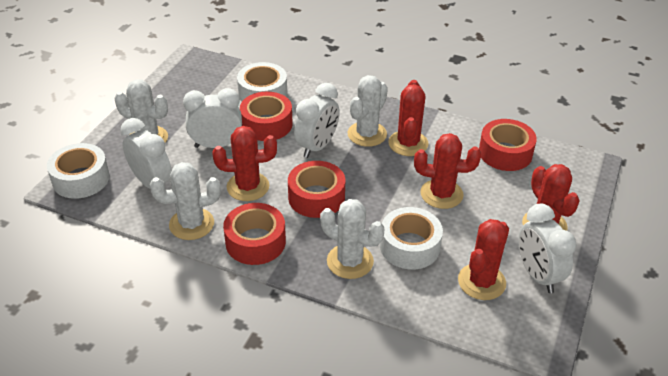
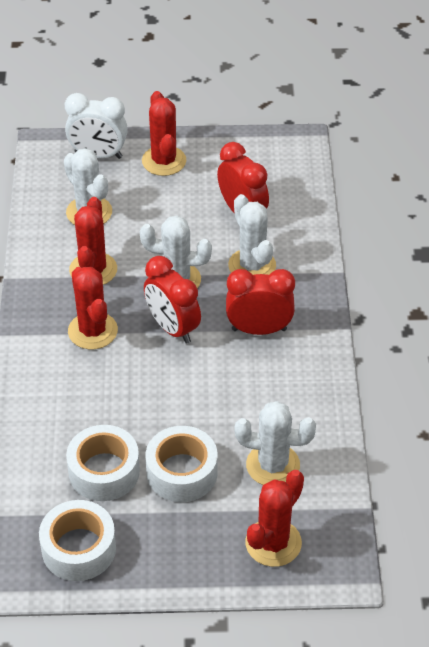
red cactus: [212,126,277,201] [388,80,429,156] [414,133,481,209] [458,219,509,300] [522,164,580,231] = 5 -> [68,267,118,349] [69,197,117,285] [142,91,186,176] [245,470,304,567] = 4
red clock: none = 0 -> [144,256,201,344] [217,142,269,214] [226,269,295,335] = 3
red tape: [223,203,286,265] [240,92,293,141] [288,161,345,218] [479,119,537,171] = 4 -> none = 0
white clock: [120,118,172,188] [183,88,242,148] [294,83,340,158] [518,204,577,293] = 4 -> [65,93,128,159] = 1

